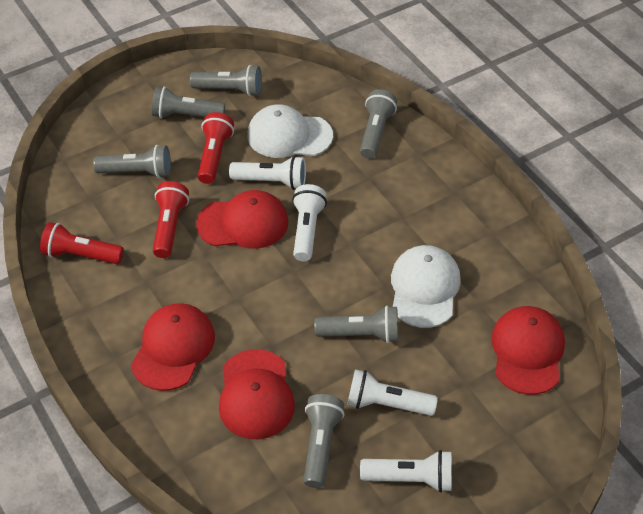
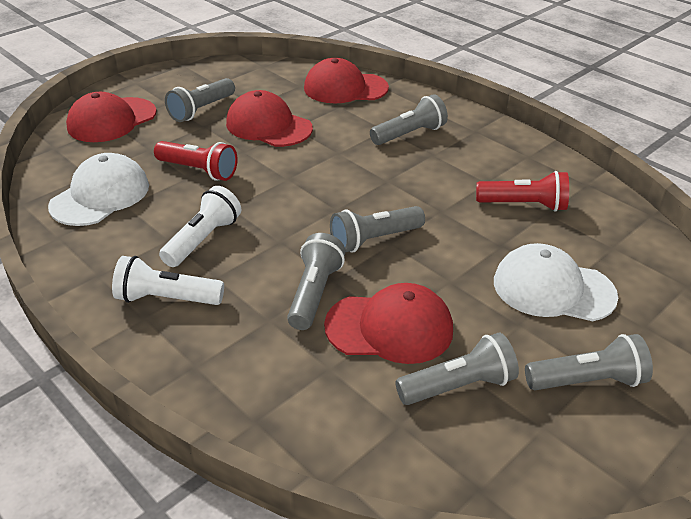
red flashlight: [40,222,124,264] [153,181,189,258] [198,112,234,184] = 3 -> [154,141,237,181] [476,171,569,212] = 2
white flashlight: [229,156,306,190] [292,184,327,261] [347,369,438,416] [360,450,452,492] = 4 -> [112,256,224,305] [159,186,241,267] = 2

